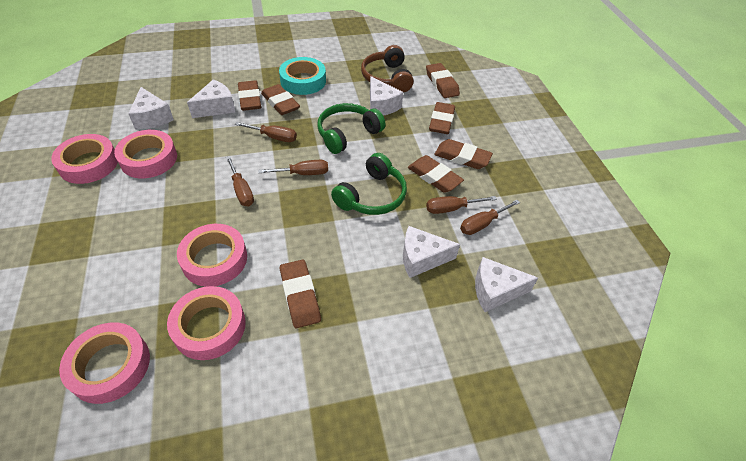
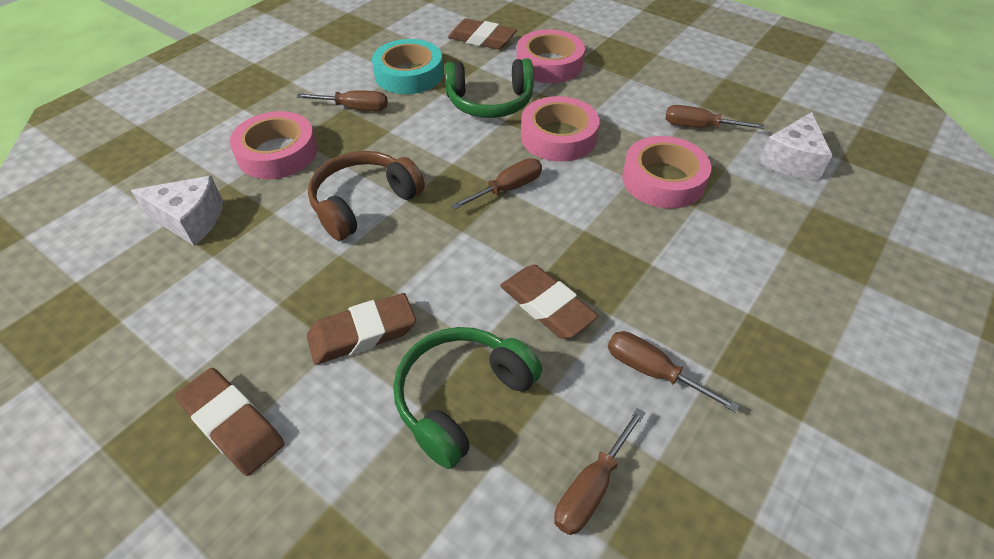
brown eraser: [238,80,261,111] [261,84,300,115] [280,260,321,328] [408,155,464,193] [426,63,460,98] [429,102,455,134] [434,139,493,169] = 7 -> [175,368,285,476] [307,293,416,365] [448,18,517,49] [500,265,598,339] = 4
pink tape: [51,134,118,184] [59,322,150,404] [114,130,177,178] [167,286,246,360] [177,224,247,287] = 5 -> [230,111,317,179] [516,29,585,83] [521,96,600,162] [622,136,712,209] = 4
white cheese: [128,87,174,130] [187,79,236,118] [370,76,403,116] [403,226,460,278] [475,257,538,312] = 5 -> [130,176,223,246] [758,112,833,180] = 2

